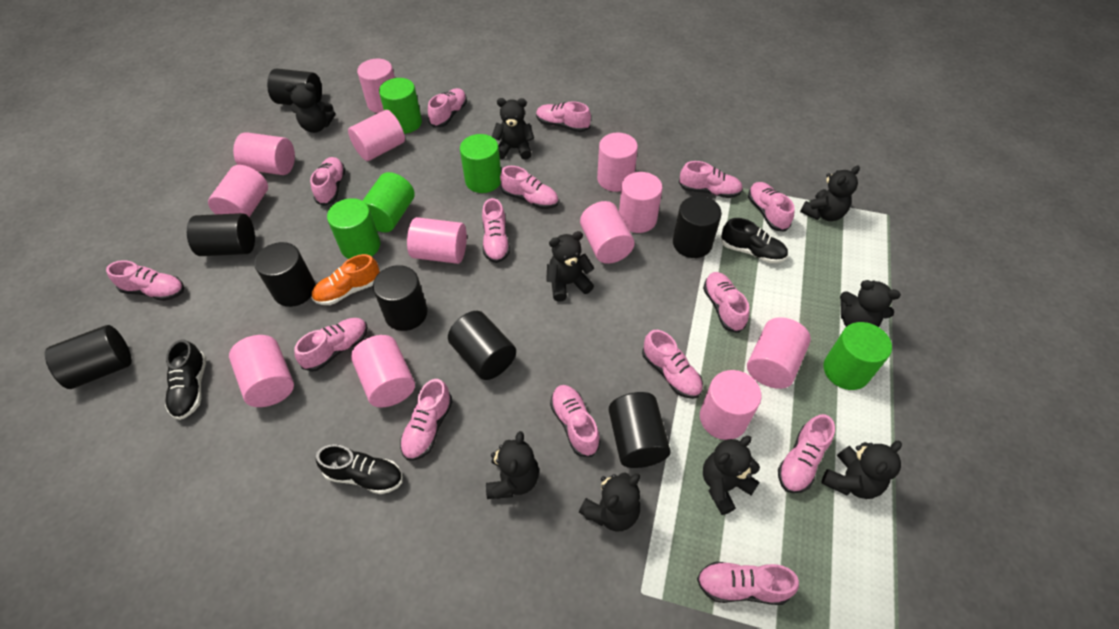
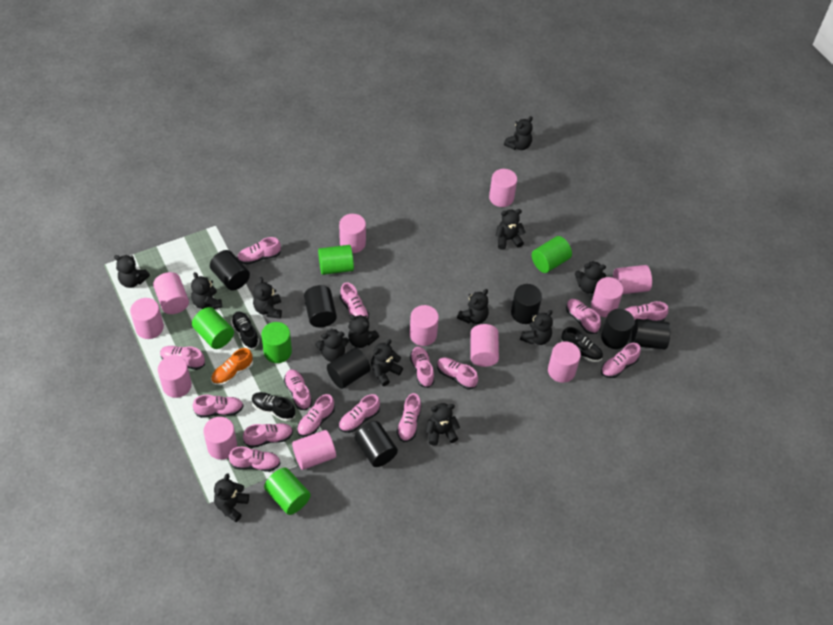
black cylinder: [45,325,132,389] [187,213,255,256] [254,242,316,307] [267,68,322,105] [373,265,428,331] [448,311,516,380] [609,392,671,468] [673,196,722,258] = 8 -> [210,250,250,291] [304,285,337,327] [327,347,371,389] [355,421,398,467] [511,284,542,324] [601,309,635,349] [632,319,670,349] = 7
black teddy bear: [285,83,335,133] [486,431,539,499] [492,98,534,160] [546,231,594,302] [579,472,640,531] [703,436,760,515] [800,165,860,221] [822,440,902,499] [840,280,901,327] = 9 -> [114,255,150,288] [191,272,223,309] [214,473,249,522] [253,277,282,319] [316,328,349,362] [348,314,379,348] [371,339,403,386] [426,403,460,446] [457,289,489,324] [495,209,526,250] [504,116,533,150] [520,310,553,345] [575,261,606,294] = 13

